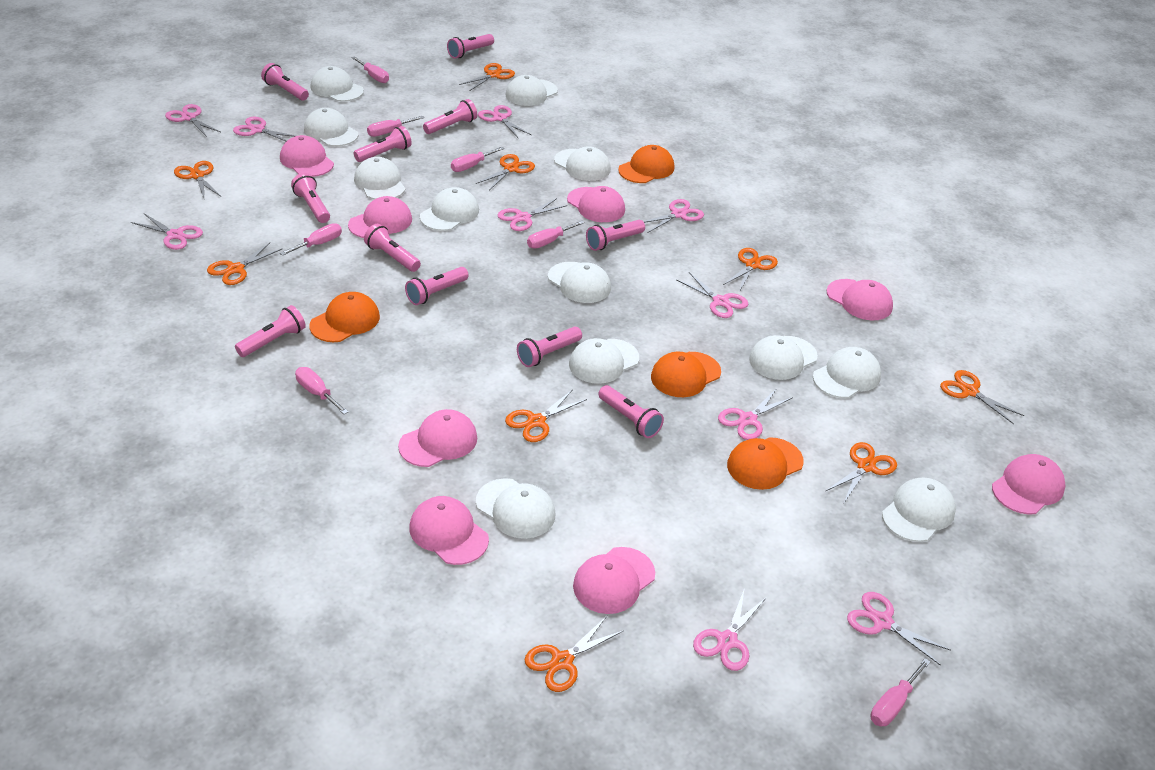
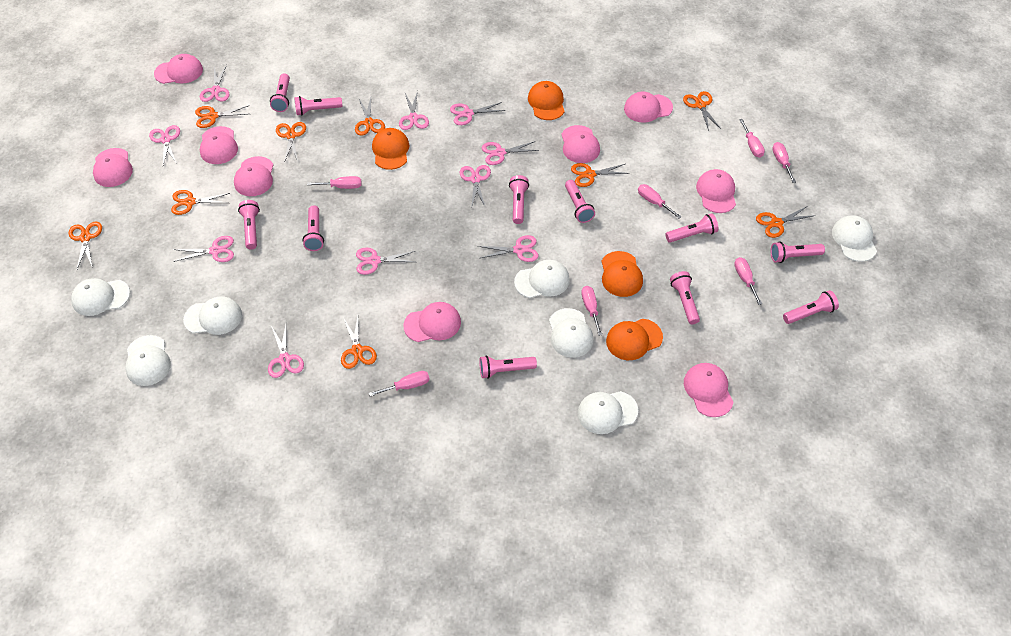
pink cap: [280,135,334,177] [348,196,412,238] [398,409,477,467] [409,496,489,565] [567,186,625,222] [573,547,655,614] [827,279,893,320] [992,454,1066,515] = 8 -> [93,148,133,187] [154,54,203,84] [200,126,238,164] [234,156,273,196] [403,302,461,342] [561,125,600,163] [624,91,673,123] [684,363,734,417] [696,169,736,213] = 9
white cap: [304,108,358,146] [310,66,364,102] [354,157,406,200] [420,187,479,231] [476,478,556,539] [505,75,558,106] [548,262,611,303] [554,146,611,181] [569,338,639,384] [749,335,818,380] [813,347,881,398] [882,477,956,542] = 12 -> [71,278,130,316] [125,335,171,386] [183,296,242,335] [514,260,570,298] [549,308,594,358] [578,391,638,434] [832,216,877,262] = 7

